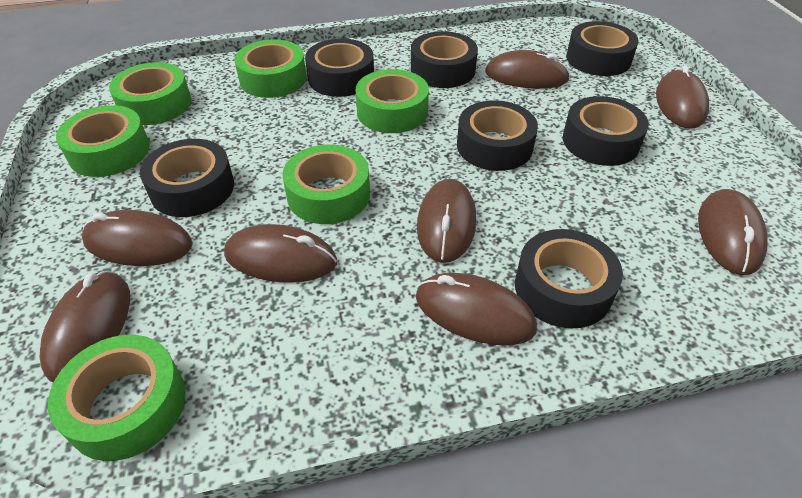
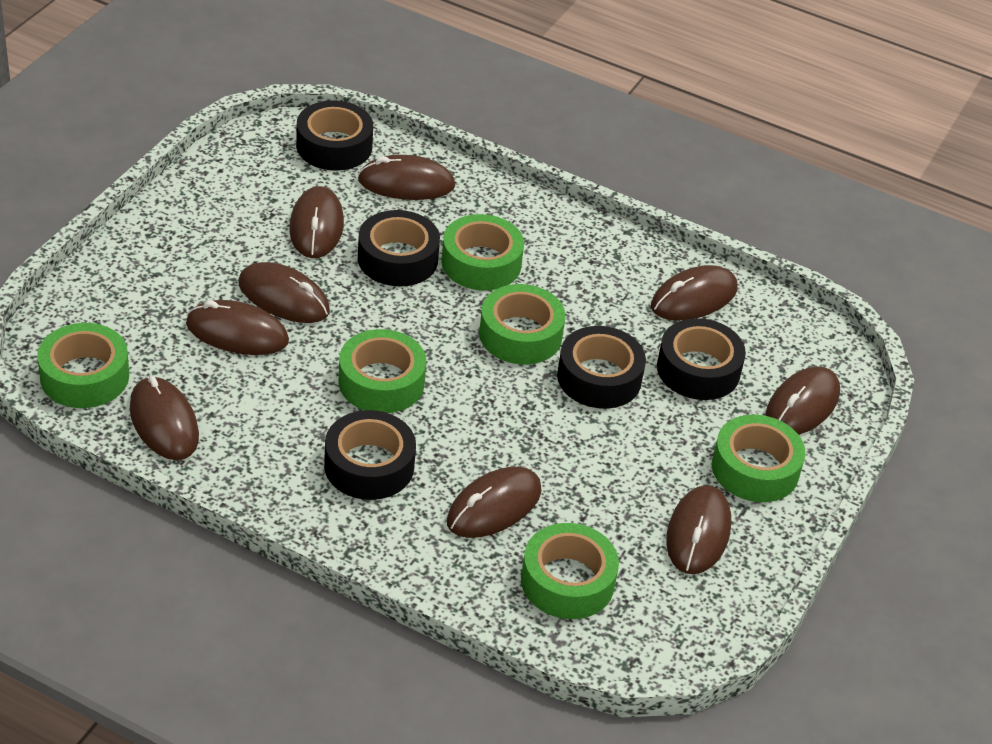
black tape: [140,139,234,217] [305,39,374,97] [411,31,478,88] [457,100,538,171] [515,229,623,328] [563,96,649,166] [566,21,638,76] = 7 -> [296,101,373,171] [324,410,416,500] [358,210,440,286] [557,326,646,409] [657,318,746,400] = 5
brown mouse: [39,271,130,382] [81,210,193,266] [224,224,337,283] [416,273,537,345] [417,179,476,263] [485,50,570,89] [656,65,709,129] [698,189,768,275] = 8 -> [130,376,199,460] [186,300,289,355] [239,262,330,323] [289,186,344,258] [358,155,455,200] [447,467,541,538] [651,265,737,321] [666,485,731,574] [765,366,840,435] = 9

